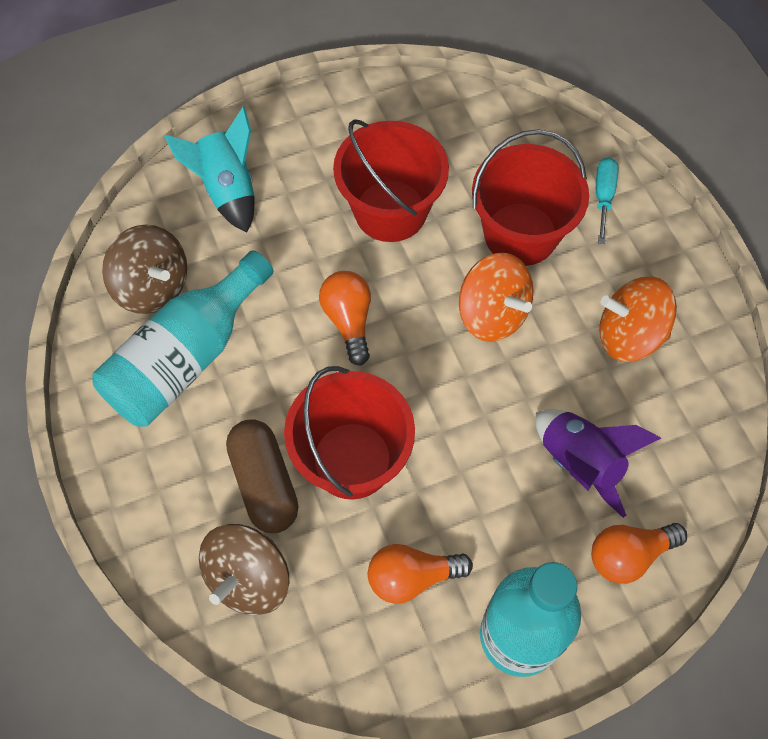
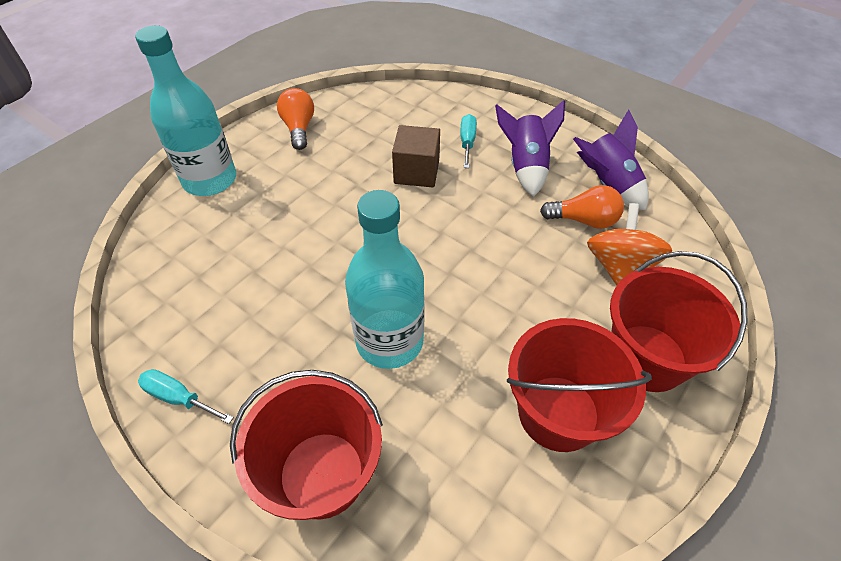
brown capsule: [226,419,299,533] = 1 -> none = 0
brown cube: none = 0 -> [392,125,440,187] = 1
brown spinning top: [102,225,187,314] [199,524,289,615] = 2 -> none = 0
orange light bulb: [319,271,371,366] [368,544,473,604] [591,523,687,584] = 3 -> [277,88,314,150] [540,185,624,229] = 2
orange spinning top: [459,253,534,342] [599,277,677,362] = 2 -> [587,203,672,286] = 1
purple rocket: [535,409,661,518] = 1 -> [495,100,565,197] [573,109,649,210] = 2
turquoise rocket: [164,107,255,232] = 1 -> none = 0
turquoise screwdriver: [596,157,618,244] = 1 -> [138,369,234,424] [460,114,477,168] = 2

